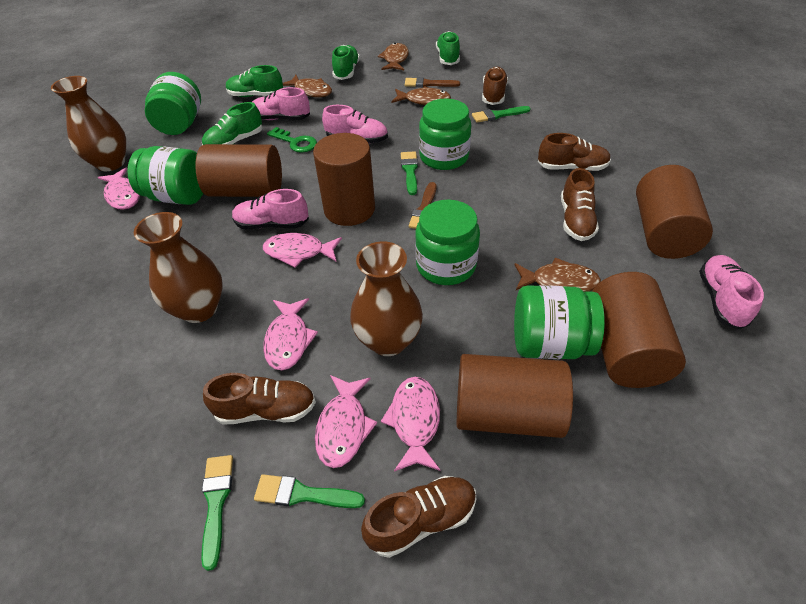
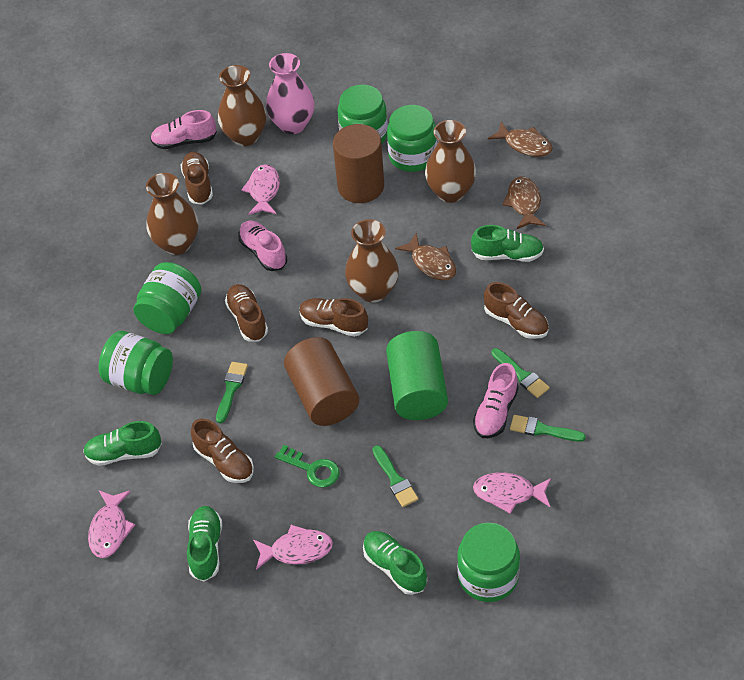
brown brush: [405,77,460,87] [409,182,436,229] = 2 -> none = 0
brown cylinder: [195,144,282,197] [313,133,375,226] [457,354,573,438] [592,272,686,388] [636,165,713,259] = 5 -> [284,337,359,426] [333,124,384,203] = 2
brown fish: [283,75,332,97] [378,43,409,70] [391,86,451,105] [515,258,601,292] = 4 -> [395,233,456,280] [488,122,553,157] [502,177,545,229] = 3
brown vase: [51,76,126,171] [134,212,223,323] [350,241,423,356] = 3 -> [146,173,198,255] [218,65,266,146] [345,219,399,303] [425,120,476,203] = 4
green cylinder: none = 0 -> [386,331,448,420] = 1
pink fish: [98,168,140,210] [263,233,342,268] [263,298,318,370] [315,375,377,468] [381,377,440,472] = 5 -> [88,490,135,558] [241,164,280,215] [253,525,333,570] [473,472,551,514] = 4
pink shoe: [232,189,309,229] [252,87,310,120] [322,105,388,143] [699,255,764,329] = 4 -> [150,110,216,149] [238,221,287,271] [473,363,519,438] = 3
pink vase: none = 0 -> [266,53,315,134] = 1

